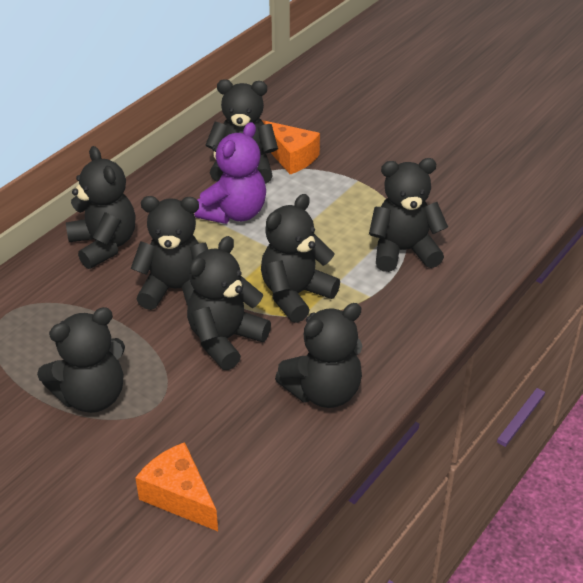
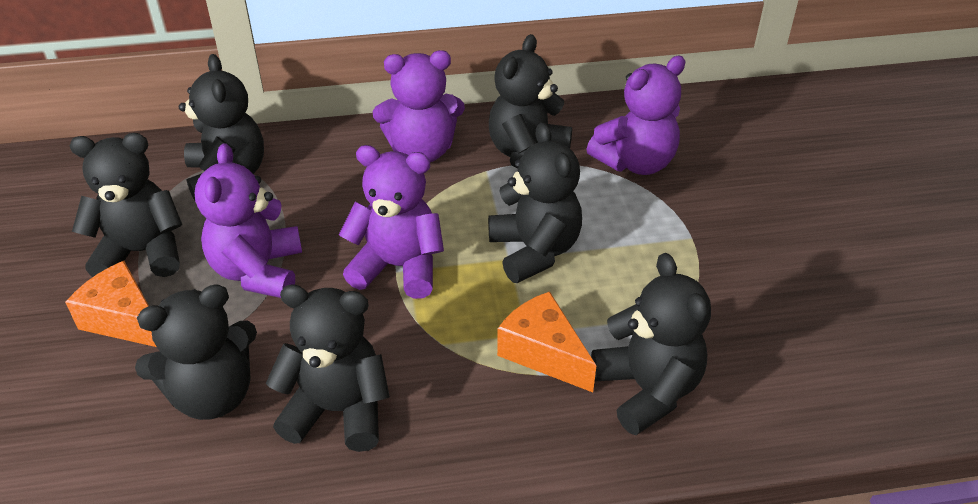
black teddy bear: [37,307,125,413] [66,146,136,269] [131,196,208,310] [187,236,271,370] [206,79,278,184] [261,194,340,323] [275,303,362,408] [369,158,448,272] = 8 -> [70,133,182,277] [135,284,257,420] [179,54,264,200] [266,284,390,452] [488,122,582,283] [489,34,572,169] [591,253,711,435] = 7
purple teddy bear: [194,122,266,224] = 1 -> [195,143,302,298] [339,145,444,299] [373,50,465,162] [586,56,686,175] = 4

